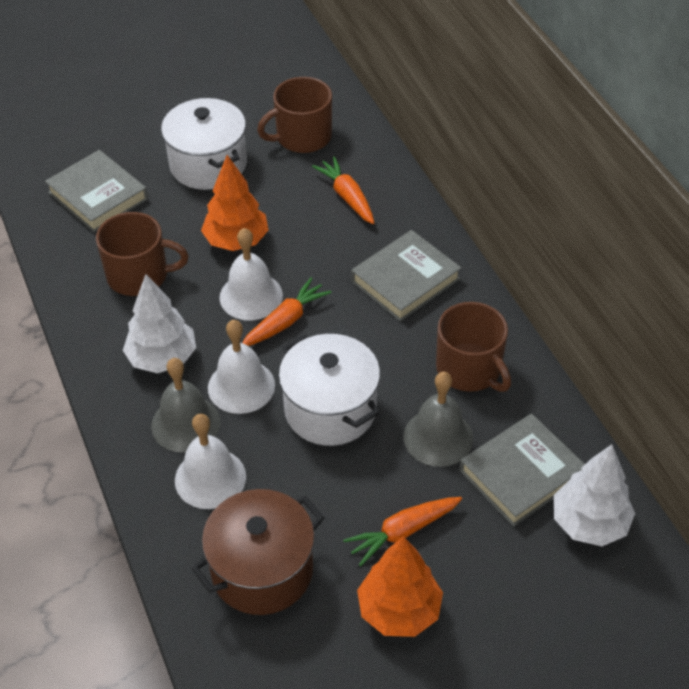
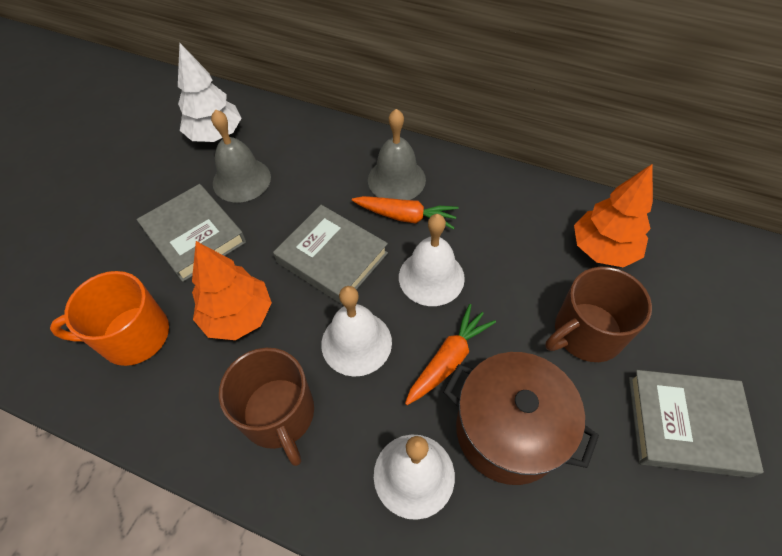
brown mug: [96,212,189,296] [257,77,332,153] [436,302,511,392] = 3 -> [219,348,314,466] [545,267,652,362] = 2
orange carrot: [242,277,332,346] [312,157,374,224] [343,497,462,566] = 3 -> [352,196,459,229] [405,304,496,405] = 2
orange mug: none = 0 -> [50,271,169,366] = 1
white pot: [161,98,247,190] [279,334,380,446] = 2 -> none = 0
white tree: [123,274,196,373] [554,444,635,546] = 2 -> [178,42,241,142] = 1

